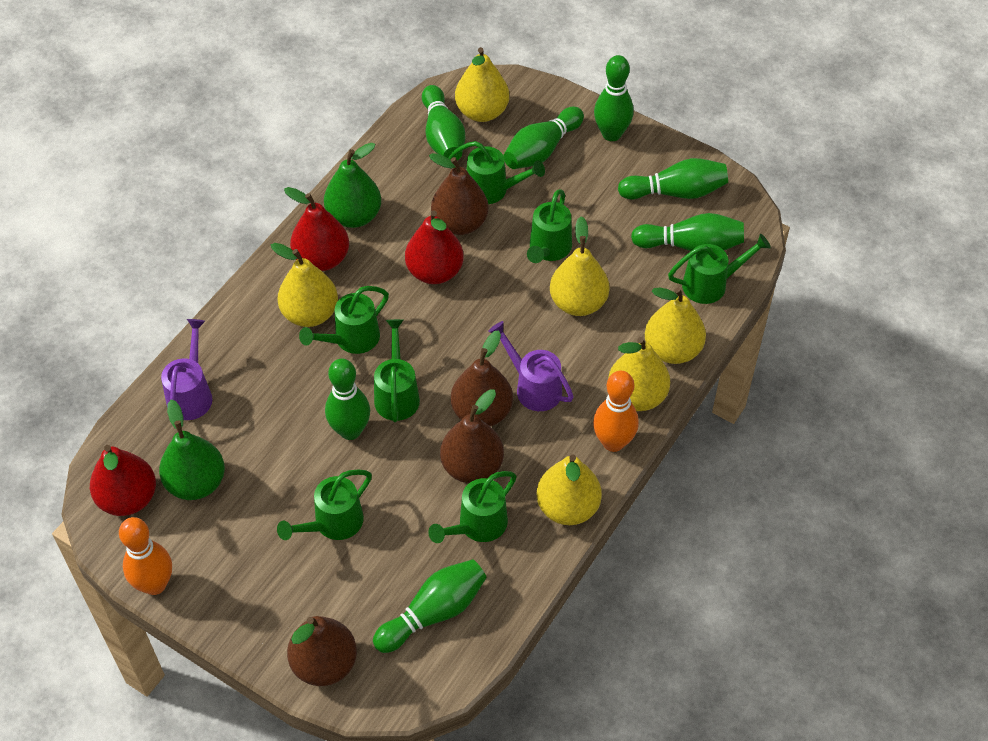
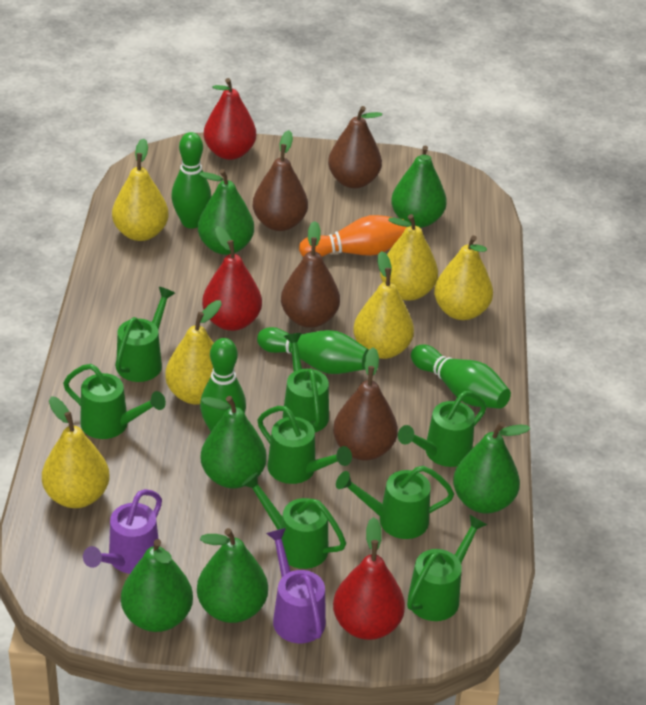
green bowling pin: [325,358,370,440] [373,559,487,653] [422,85,465,160] [504,106,584,169] [594,55,634,141] [618,158,728,199] [631,213,744,251] = 7 -> [171,132,211,228] [200,338,246,431] [257,327,369,374] [411,344,511,409] = 4
green pear: [159,399,225,500] [324,143,381,228] = 2 -> [121,539,193,632] [197,528,268,623] [198,169,254,255] [200,396,267,489] [391,145,447,228] [453,422,530,514] = 6
green watering can: [277,470,372,540] [299,286,389,354] [374,319,420,422] [428,471,517,543] [448,141,545,204] [527,189,572,263] [668,234,771,304] = 7 -> [63,364,166,439] [115,287,175,382] [242,472,346,569] [258,406,352,484] [283,333,329,432] [336,466,454,539] [398,391,486,467] [407,515,487,621] = 8
orange bowling pin: [119,517,172,595] [593,371,639,452] = 2 -> [299,215,406,257] = 1

